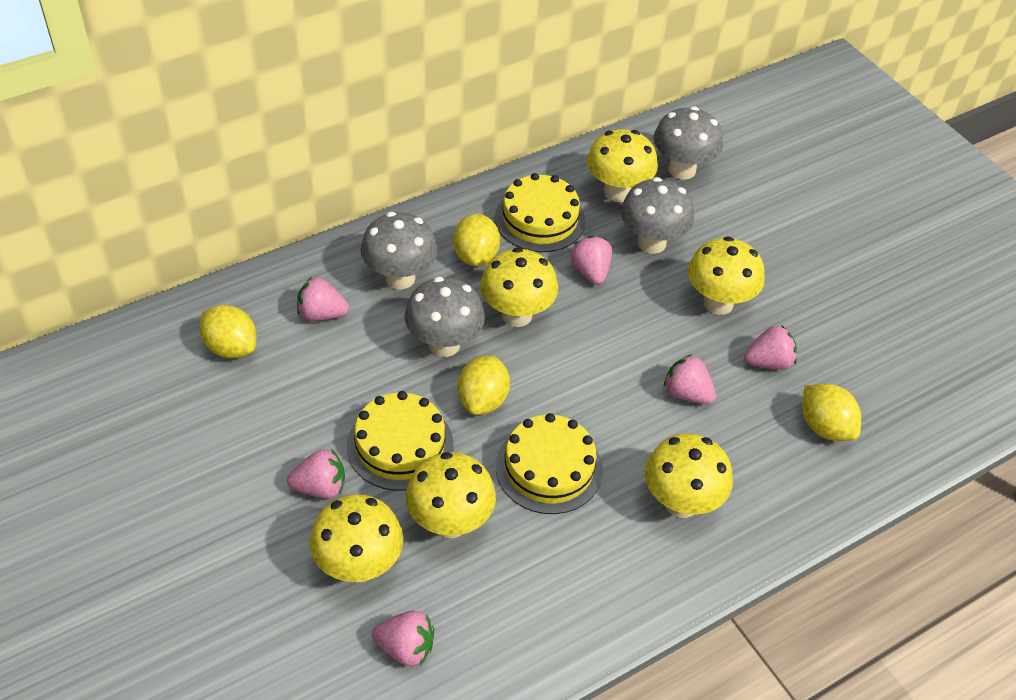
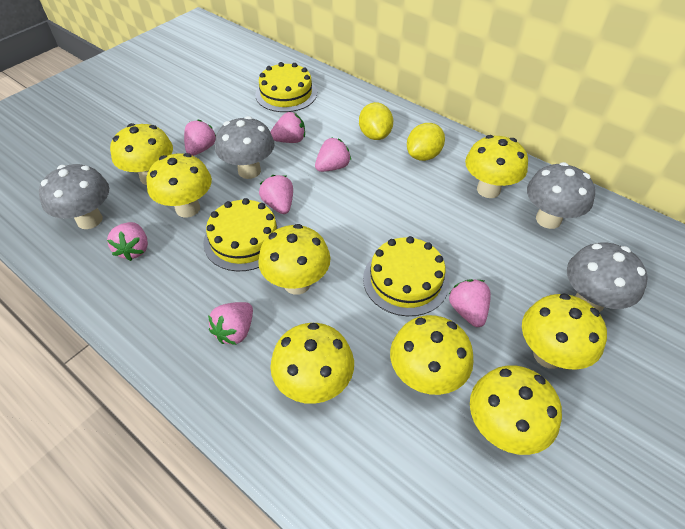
pink strawberry: [287,449,345,499] [297,277,349,321] [372,610,434,666] [570,236,612,285] [664,354,716,404] [744,325,797,370] = 6 -> [107,222,148,261] [184,120,216,156] [208,302,253,345] [259,175,293,214] [271,112,305,143] [315,137,351,172] [449,279,491,327] = 7
yellow lemon: [200,305,257,358] [453,214,500,266] [457,355,510,415] [802,384,861,441] = 4 -> [359,102,393,140] [407,123,445,161] = 2
yellow mushroom: [310,494,403,583] [406,452,496,538] [480,247,558,327] [587,129,658,202] [645,433,733,518] [688,236,765,315] = 6 -> [110,123,173,185] [146,153,212,218] [258,224,331,295] [270,323,354,404] [390,315,474,395] [465,135,528,198] [470,365,562,455] [522,293,607,370] = 8

